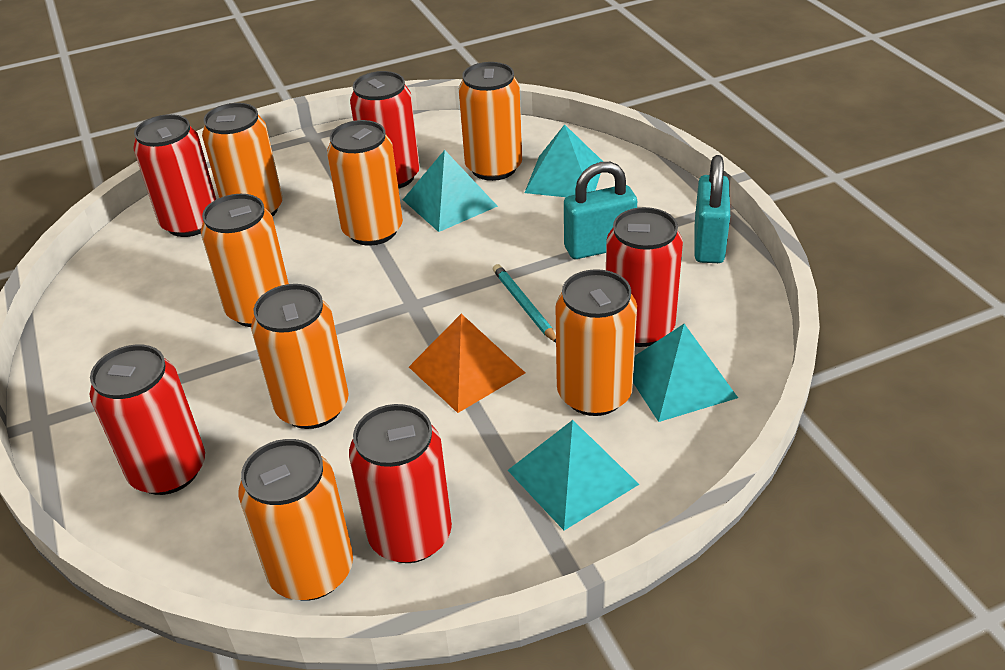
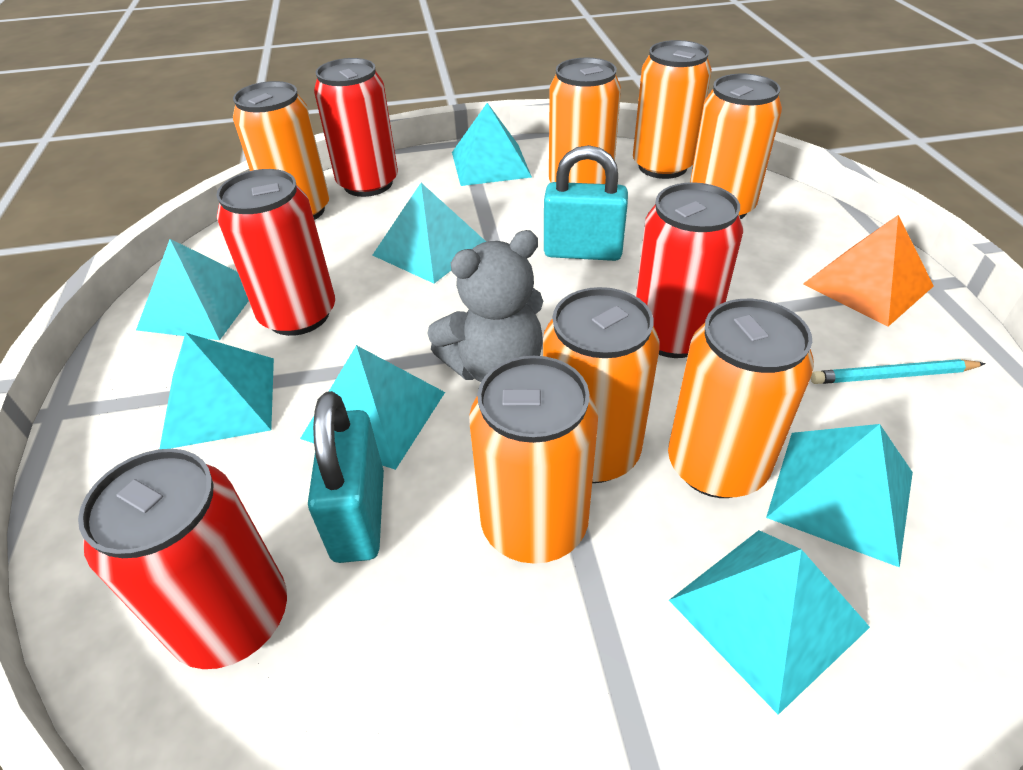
grey teddy bear: none = 0 -> [427,230,543,382] = 1
red can: [90,345,205,495] [133,114,216,237] [349,404,452,563] [350,71,420,189] [606,207,683,347] = 5 -> [78,449,287,669] [216,169,335,336] [314,58,398,197] [636,182,743,358] = 4
turquoise pyramid: [403,150,498,232] [507,420,639,530] [524,124,603,197] [633,324,738,422] = 4 -> [136,239,249,340] [160,333,274,449] [300,345,445,470] [372,183,486,283] [452,103,532,186] [669,530,870,715] [766,424,913,567] = 7

